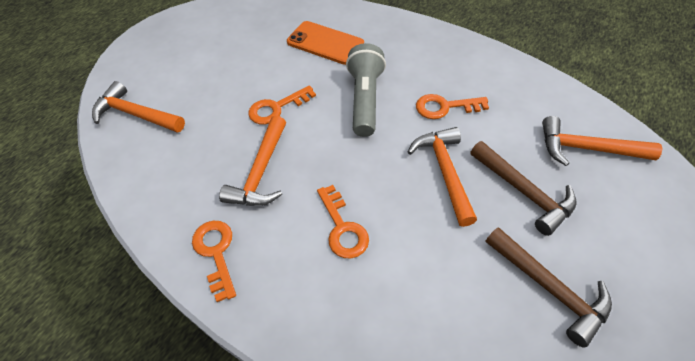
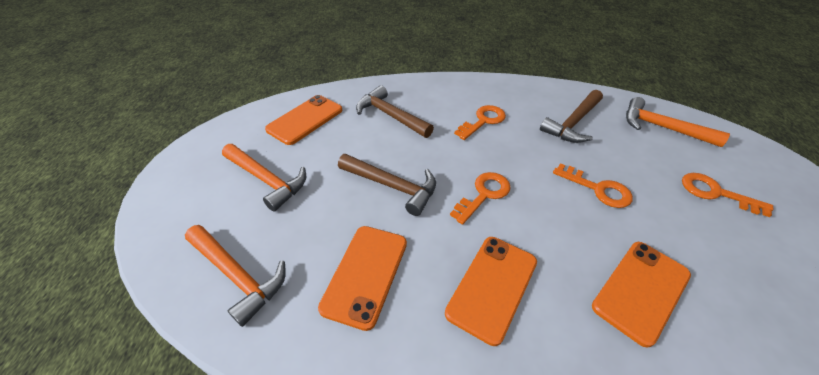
brown hammer: [470,141,577,236] [486,227,612,348] = 2 -> [338,154,436,216] [356,85,434,138] [540,90,603,143] = 3
grey flashlight: [346,43,386,137] = 1 -> none = 0
orange hammer: [92,81,185,133] [219,116,286,206] [408,127,477,227] [542,116,662,166] = 4 -> [185,225,286,327] [222,144,306,212] [626,97,730,147] = 3
orange phone: [287,21,364,65] = 1 -> [265,95,342,145] [318,226,407,331] [445,237,537,346] [592,242,691,348] = 4

